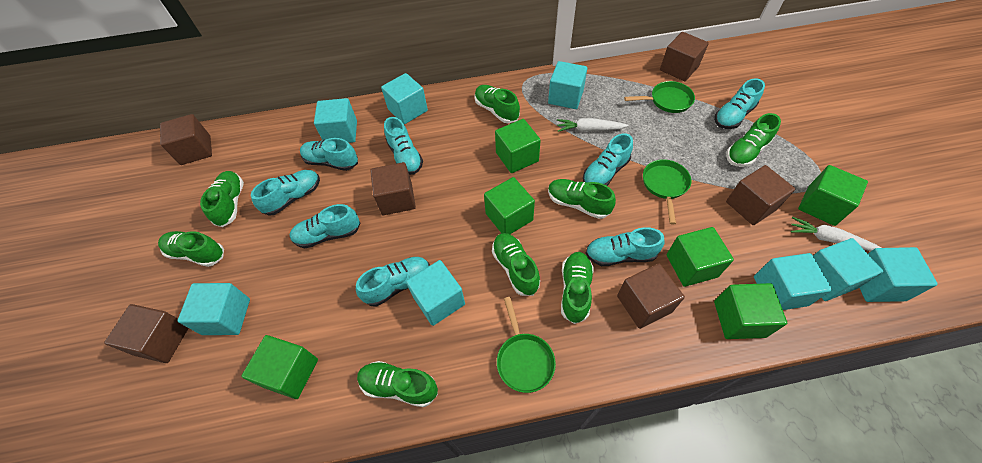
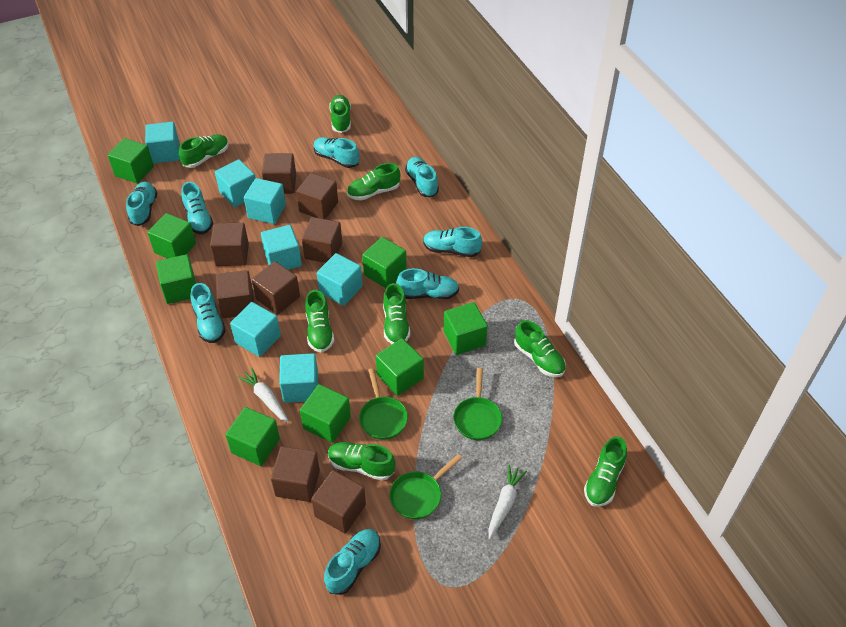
brown cube: [104,304,189,363] [160,114,212,165] [370,162,416,215] [617,264,685,329] [660,32,709,81] [726,165,795,225] = 6 -> [210,223,249,266] [216,270,254,318] [252,261,300,315] [262,153,296,194] [271,446,320,502] [296,173,338,219] [302,217,342,263] [311,470,366,534] = 8
green cube: [241,335,318,399] [484,177,535,234] [495,119,541,173] [667,227,734,287] [714,283,787,339] [798,165,868,226] = 6 -> [108,138,154,184] [148,213,196,258] [156,254,196,304] [226,407,280,466] [300,384,351,443] [362,237,407,288] [376,338,424,396] [443,302,488,355] = 8
turquoise cube: [178,283,250,335] [314,98,357,143] [381,73,428,124] [406,260,465,326] [548,61,587,109] [754,253,832,310] [813,238,883,301] [859,247,938,302] = 8 -> [145,122,180,164] [215,159,256,207] [230,302,281,357] [244,178,286,224] [261,225,302,270] [279,353,318,403] [317,253,363,306] = 7

